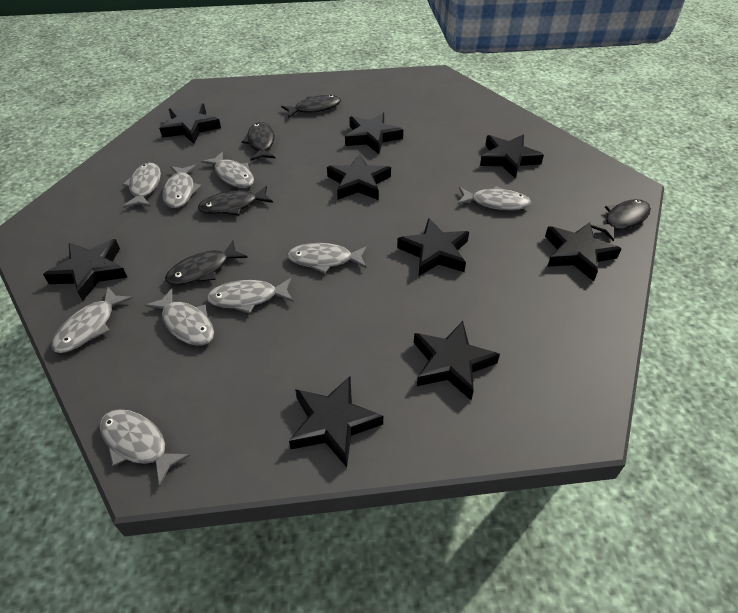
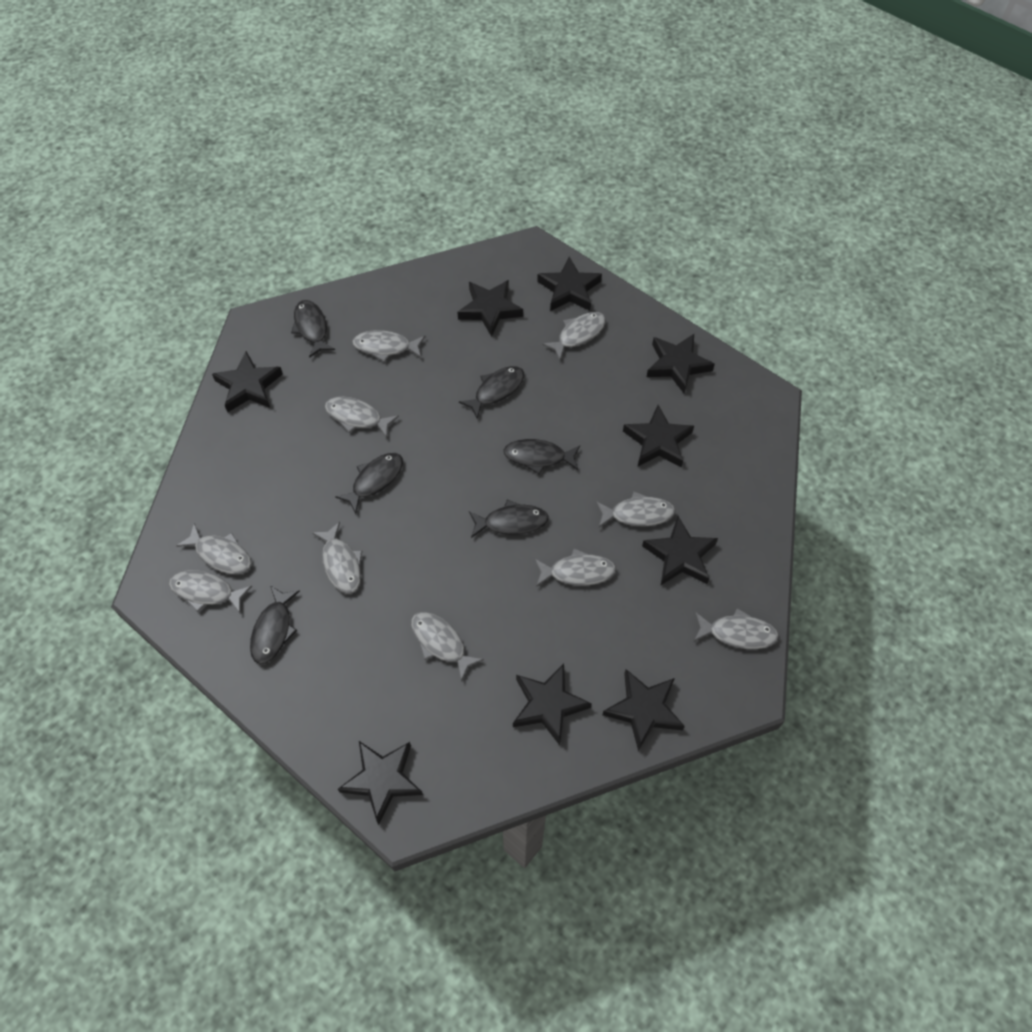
black fish: [165,241,248,285] [198,186,273,215] [241,122,275,161] [281,95,341,118] [591,199,651,242] = 5 -> [250,586,300,664] [291,300,335,358] [335,453,403,514] [459,366,524,419] [469,500,549,538] [503,439,580,474] = 6
grey fish: [52,288,132,353] [99,409,190,486] [122,163,161,208] [145,288,214,346] [162,165,201,208] [201,152,254,188] [206,278,293,314] [287,243,367,274] [457,186,531,210] = 9 -> [169,570,252,613] [176,523,252,574] [312,522,362,594] [325,397,399,438] [352,330,425,362] [411,612,484,681] [535,548,616,587] [542,312,606,360] [596,491,676,527] [694,608,779,649] = 10

